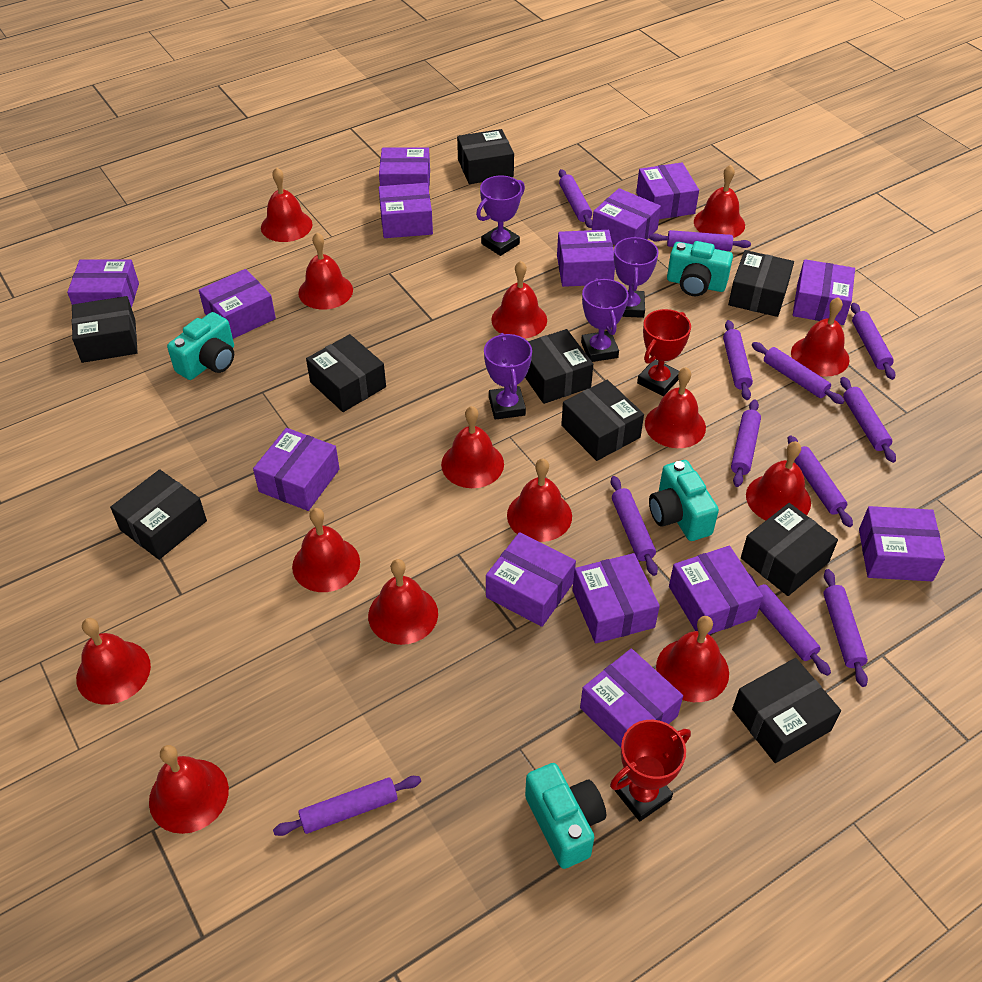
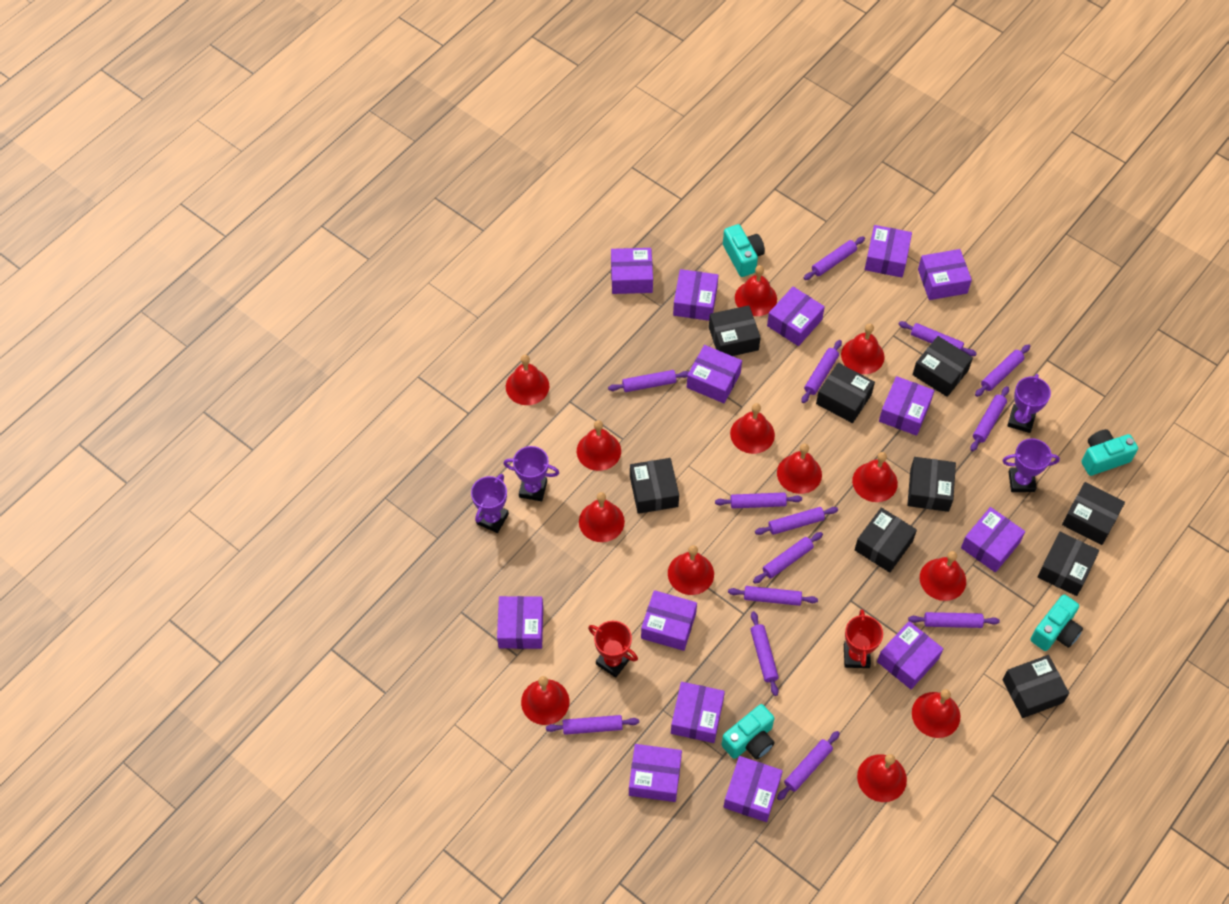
purple rolling pin: [273,776,421,836] [559,169,592,228] [611,476,658,576] [649,230,751,251] [723,320,753,400] [731,399,761,487] [748,573,831,676] [752,342,844,404] [788,436,853,527] [823,569,868,687] [840,377,896,463] [851,303,895,380] = 12 -> [546,715,639,735] [608,370,689,392] [715,492,802,509] [728,586,818,606] [750,611,779,696] [753,532,823,583] [755,507,838,535] [777,731,840,800] [801,340,842,403] [804,236,865,280] [899,321,977,356] [908,612,1000,628] [970,386,1009,451] [975,344,1030,397] = 14
red bell: [76,618,151,705] [149,745,229,834] [261,167,312,242] [292,508,360,592] [298,232,353,310] [368,559,438,645] [441,406,504,488] [491,261,547,339] [507,458,572,542] [645,367,706,448] [656,616,729,702] [694,165,745,238] [746,441,811,520] [791,297,850,377] = 14 -> [506,355,549,405] [521,676,569,725] [577,420,621,471] [579,492,625,542] [668,545,714,595] [730,403,775,454] [735,265,777,316] [777,443,822,494] [841,324,885,374] [852,452,898,502] [857,754,907,802] [912,689,960,738] [920,551,966,601] = 13

